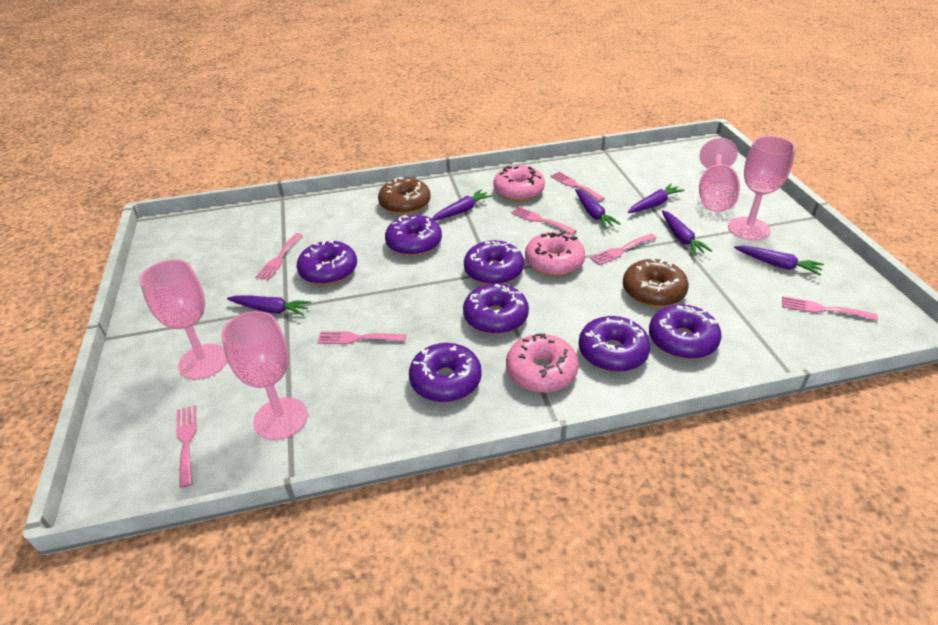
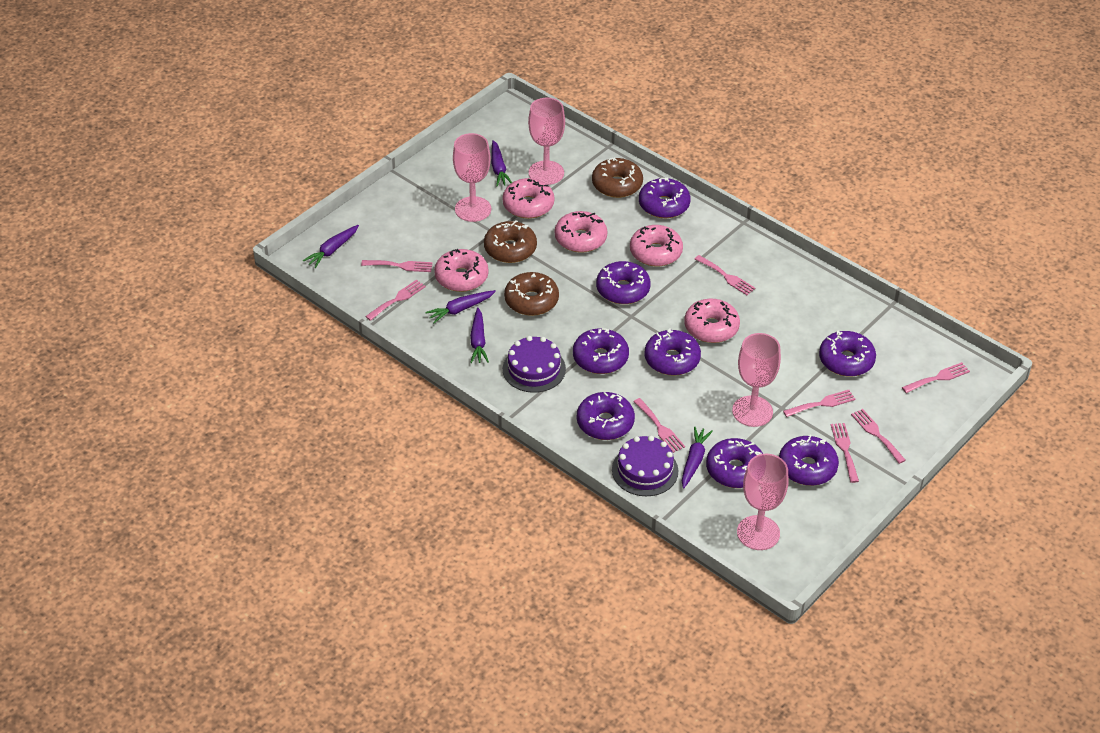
brown donut: [378,177,431,215] [623,258,689,307] = 2 -> [484,220,537,263] [504,272,559,316] [592,158,643,198] = 3
pink donut: [493,165,545,201] [506,333,579,393] [525,231,585,276] = 3 -> [434,249,489,292] [503,178,554,219] [555,211,608,253] [630,225,683,267] [684,299,740,343] = 5
pink fork: [176,405,197,488] [255,233,302,280] [317,331,406,344] [511,206,577,235] [550,172,605,201] [590,234,656,265] [782,296,878,321] = 7 -> [361,260,433,272] [365,280,426,321] [633,398,685,453] [695,255,755,295] [783,390,856,417] [831,423,859,483] [851,409,906,464] [902,362,970,393] = 8
purple cake: none = 0 -> [503,336,566,393] [612,436,678,496] = 2
purple carrot: [227,295,311,316] [432,189,492,220] [575,189,621,229] [628,184,684,213] [662,210,712,255] [734,246,824,276] = 6 -> [303,225,359,268] [425,290,496,323] [470,307,489,363] [491,140,512,187] [682,426,713,489] = 5
purple donut: [297,240,357,285] [385,215,442,256] [409,343,482,402] [463,283,529,334] [464,240,524,285] [579,316,651,372] [649,304,722,359] = 7 -> [573,328,629,374] [577,392,635,440] [596,261,651,304] [639,178,691,218] [644,328,701,376] [706,438,763,488] [779,435,839,486] [819,330,876,377] = 8

